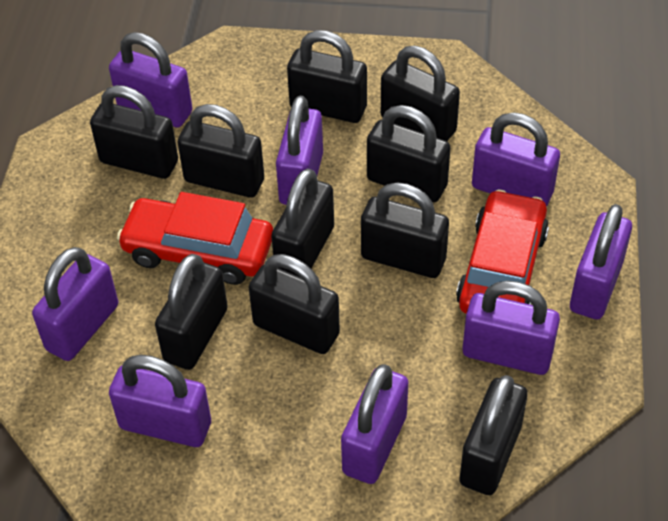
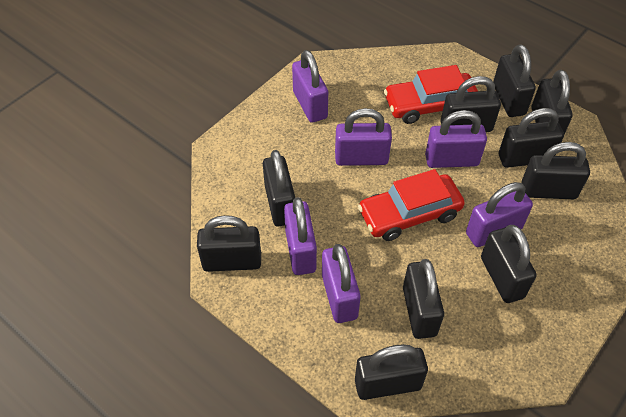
purple padlock: [32,247,118,361] [109,32,192,128] [109,355,211,447] [276,95,323,205] [341,364,408,484] [462,281,560,375] [472,112,560,207] [570,204,632,319] = 8 -> [284,197,317,275] [292,50,328,123] [322,244,361,323] [335,108,392,166] [425,110,487,168] [466,182,533,247] = 6

